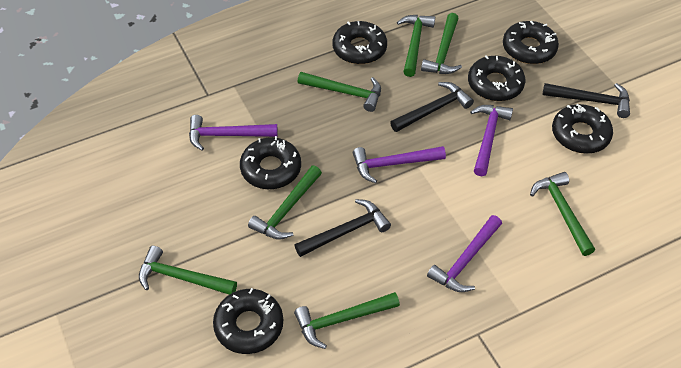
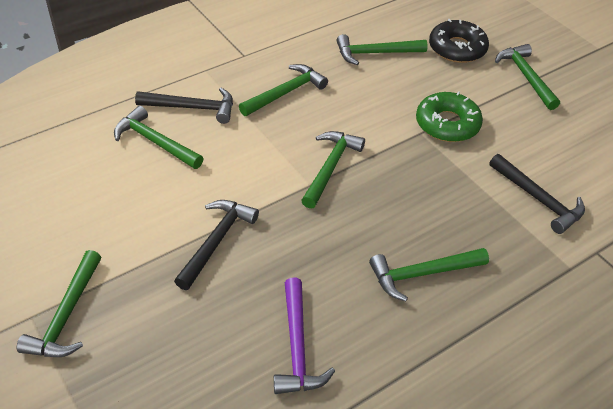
black donut: [213,288,283,354] [240,136,301,189] [333,21,387,64] [468,55,525,101] [503,21,559,64] [552,104,613,154] = 6 -> [429,19,489,63] = 1
green donut: none = 0 -> [416,91,483,142] = 1
purple hammer: [189,115,278,151] [353,146,446,183] [427,215,502,292] [470,105,513,176] = 4 -> [274,278,335,394] = 1

